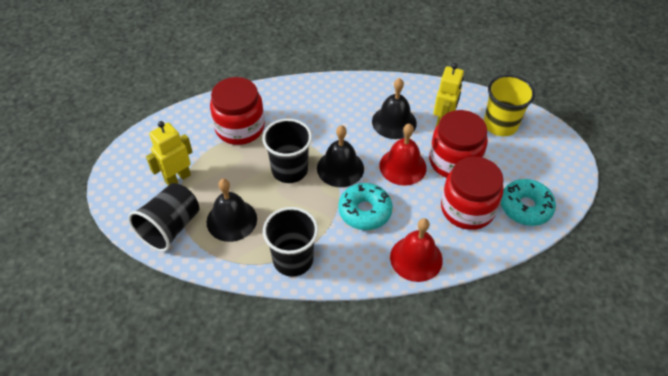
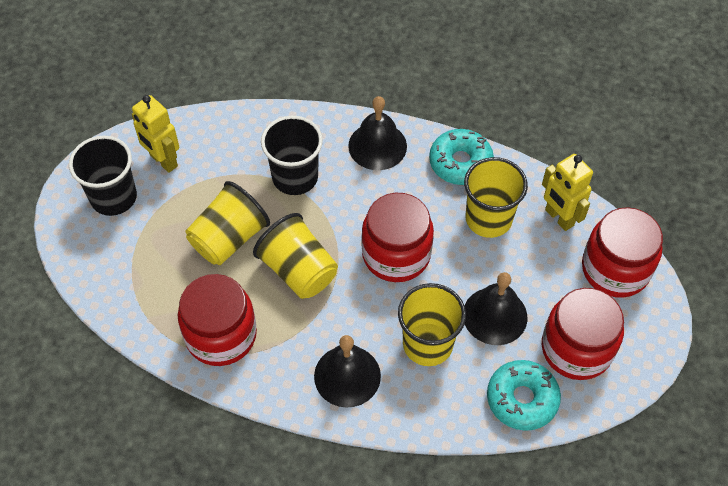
black cup: [128,183,200,252] [262,119,312,183] [263,207,318,277] = 3 -> [69,136,137,216] [261,116,323,195] = 2
red bell: [379,123,427,186] [390,218,443,282] = 2 -> none = 0
red jar: [210,77,265,145] [429,110,488,178] [441,157,504,230] = 3 -> [178,274,257,366] [361,193,434,282] [542,288,624,380] [582,207,663,298] = 4
yellow cup: [484,75,535,136] = 1 -> [185,181,270,265] [253,213,338,299] [398,283,466,366] [464,157,528,238] = 4

